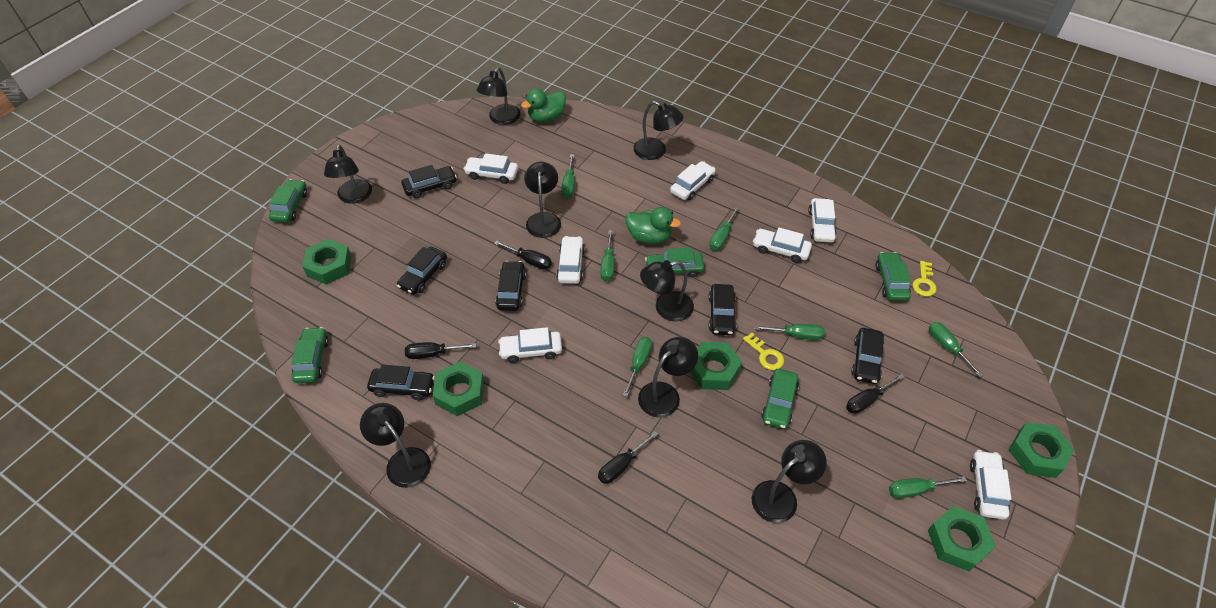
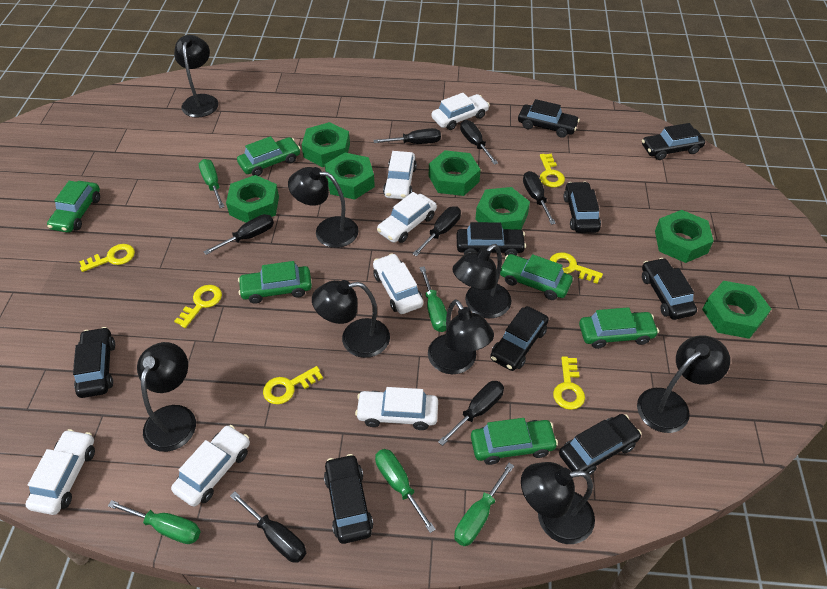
black car: [367,364,435,400] [397,247,447,295] [401,165,457,198] [495,261,526,311] [708,284,737,335] [851,328,884,384] = 6 -> [73,327,115,398] [324,454,373,544] [456,222,526,256] [490,306,549,371] [518,99,580,138] [559,414,642,475] [563,181,601,233] [642,123,705,160] [642,258,697,320] = 9
black screwdriver: [405,342,476,359] [494,241,552,269] [598,431,658,484] [846,373,905,414] = 4 -> [203,214,274,255] [230,491,306,563] [373,128,441,144] [413,206,461,256] [438,381,504,446] [460,120,498,165] [523,171,556,225] = 7
green car: [269,179,307,223] [291,327,329,383] [645,248,704,277] [761,369,799,429] [875,252,911,301] = 5 -> [47,181,100,233] [237,136,301,176] [238,261,312,304] [471,418,558,465] [500,254,573,300] [579,307,659,349] = 6
green duck: [521,88,566,122] [625,207,681,244] = 2 -> none = 0
green nut: [302,239,351,285] [433,361,484,416] [690,342,742,390] [928,506,996,571] [1009,422,1075,478] = 5 -> [226,175,279,223] [302,122,350,167] [325,152,375,200] [429,150,481,196] [475,187,530,230] [655,210,714,263] [702,281,771,339] = 7
green screwdriver: [561,154,575,198] [600,230,614,281] [623,337,652,397] [710,206,740,250] [754,324,825,340] [889,476,967,499] [929,322,983,377] = 7 -> [108,500,201,544] [199,159,224,208] [375,449,436,533] [419,266,447,332] [454,463,514,546] = 5
yellow key: [743,333,784,370] [913,261,936,296] = 2 -> [79,244,135,272] [174,285,222,328] [263,366,323,404] [540,154,565,187] [550,252,603,284] [553,356,585,410] = 6

